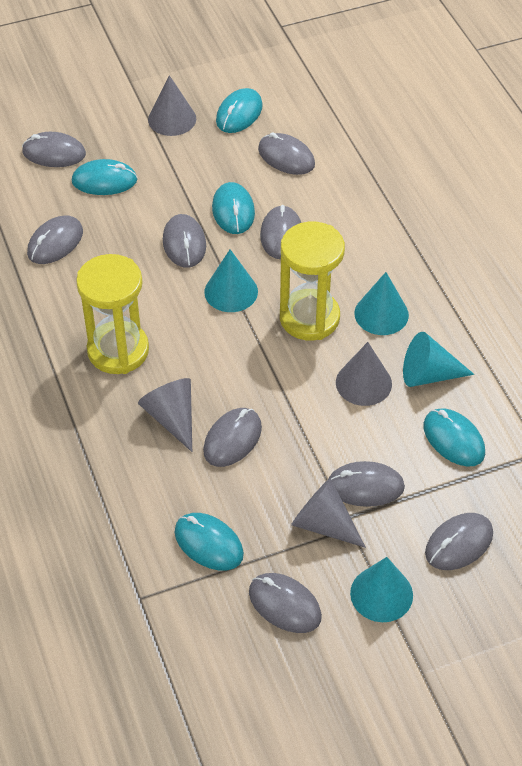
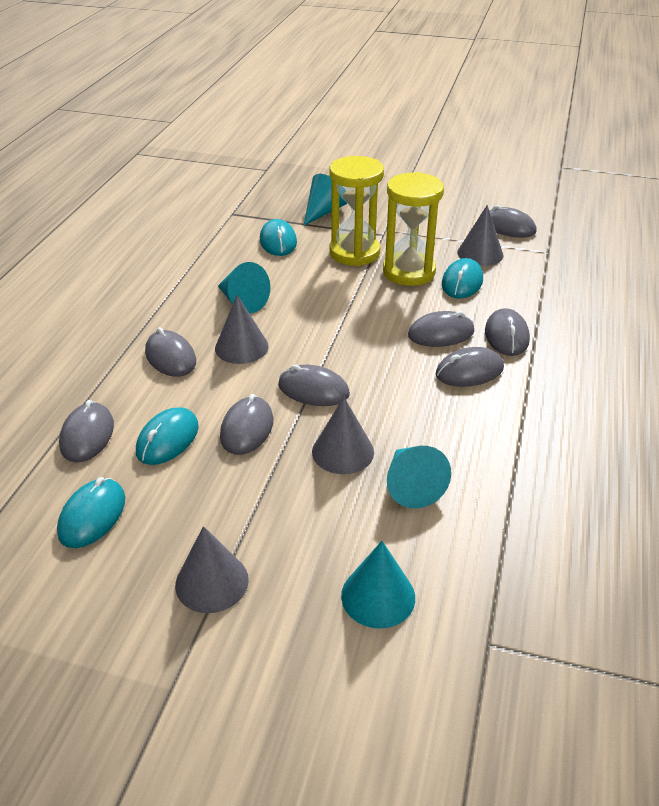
grey mouse: [22,132,86,167] [27,215,83,264] [163,214,206,268] [203,408,262,467] [249,573,322,633] [258,132,315,175] [260,205,301,259] [329,461,405,507] [425,513,493,570] = 9 -> [59,400,114,463] [145,327,196,377] [220,394,273,455] [278,365,350,406] [408,311,474,347] [436,347,504,387] [485,308,530,356] [489,205,537,238] = 8
turquoise mouse: [72,159,137,195] [175,513,244,570] [212,182,255,234] [216,88,263,133] [423,408,485,467] = 5 -> [57,477,125,548] [136,407,199,465] [260,219,297,256] [442,258,483,299] = 4

